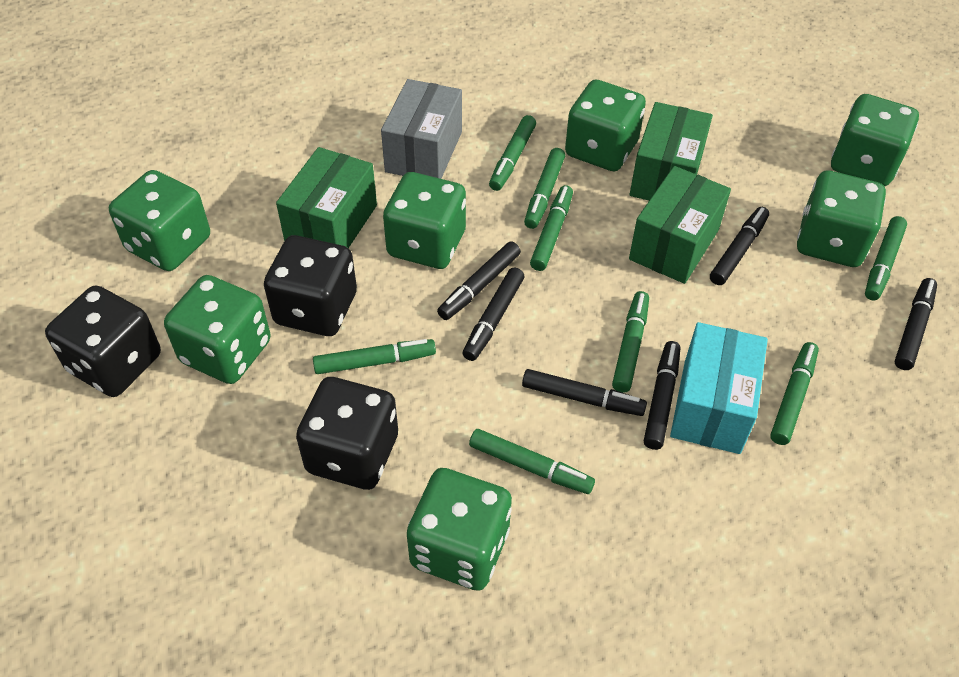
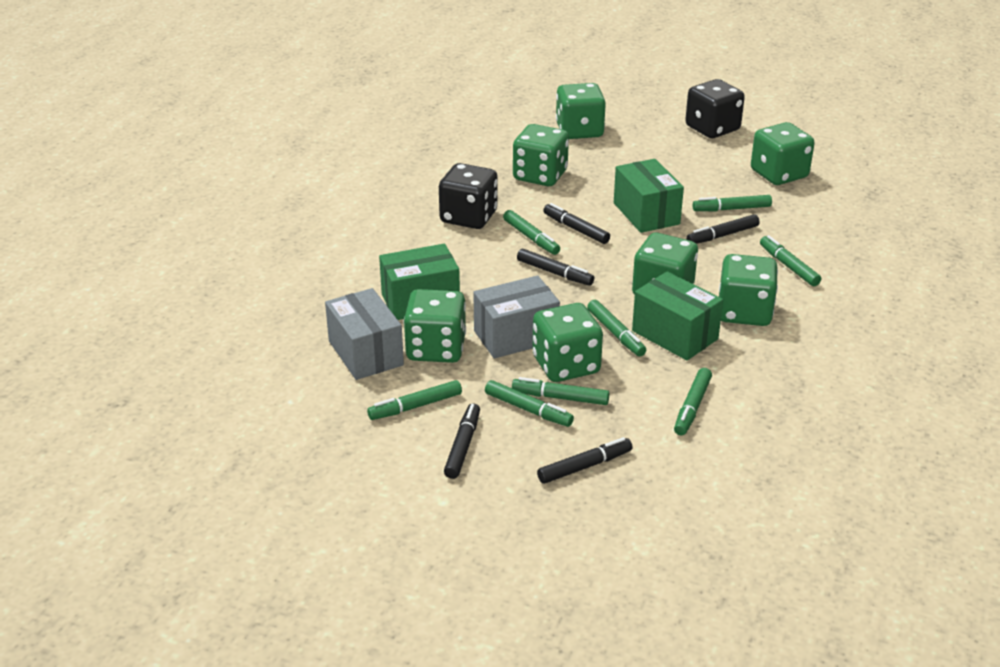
black dice: [45,285,161,397] [264,235,357,336] [296,377,398,490] = 3 -> [439,163,498,229] [685,79,745,138] = 2
black marker: [437,241,521,320] [462,267,524,361] [522,369,647,416] [644,341,680,450] [710,207,769,285] [895,278,937,370] = 6 -> [444,403,480,479] [517,249,594,286] [537,437,632,484] [543,203,610,244] [686,214,760,244] = 5
grey box: [381,79,462,179] = 1 -> [325,288,404,380] [473,276,560,358] = 2
turquoise box: [670,322,768,454] = 1 -> none = 0

